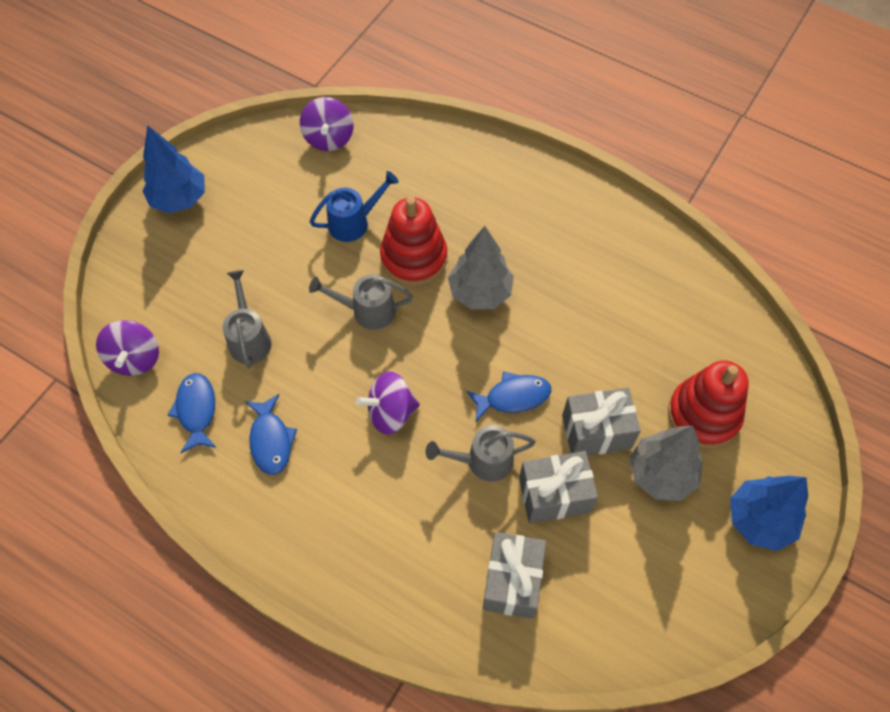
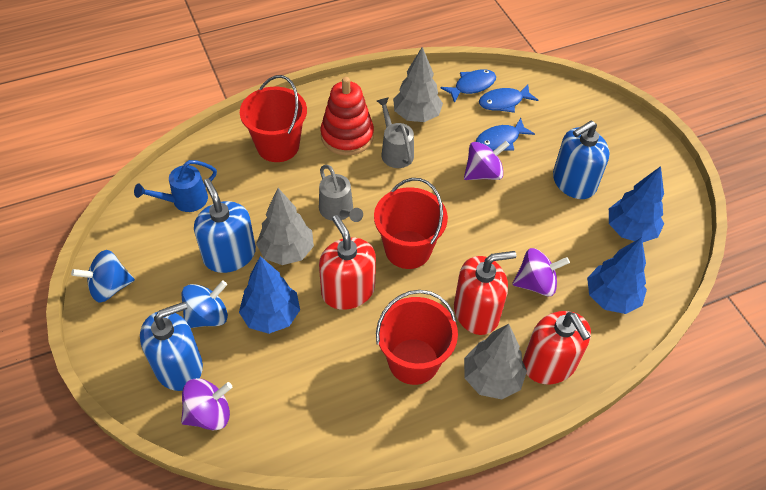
blue soap dispenser: none = 0 -> [140,302,203,391] [194,179,256,273] [553,121,610,199] = 3
blue spinning top: none = 0 -> [71,250,135,303] [182,280,228,328] = 2
blue tree: [142,125,205,213] [730,476,808,551] = 2 -> [239,256,300,334] [587,237,647,314] [609,166,664,242] = 3
grey gift: [483,532,546,619] [519,451,598,523] [562,388,641,456] = 3 -> none = 0
grey tree: [448,226,514,309] [630,426,703,501] = 2 -> [256,188,314,265] [393,47,443,122] [464,324,527,399] = 3
grey watering can: [222,270,271,369] [309,274,413,330] [426,425,536,482] = 3 -> [319,165,363,222] [377,97,414,168] = 2
red bucket: none = 0 -> [240,75,307,162] [374,178,448,269] [376,290,458,385] = 3
red soap dispenser: none = 0 -> [319,215,376,310] [454,251,516,335] [523,311,591,384] = 3
red stacking toy: [380,197,447,286] [668,360,749,448] = 2 -> [320,77,374,156] = 1

